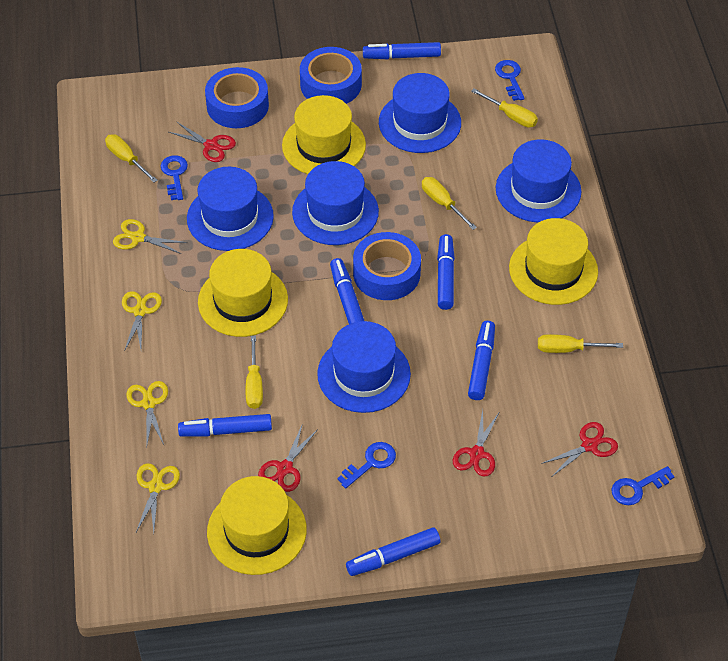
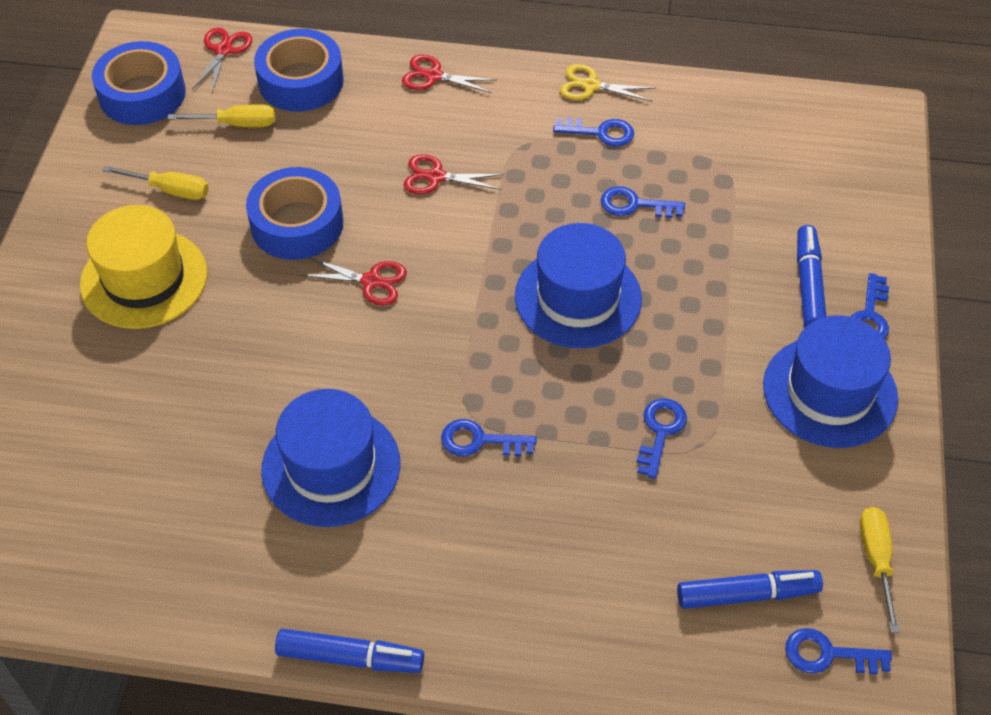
blue hat: [187,167,274,251] [292,161,379,245] [317,321,411,413] [379,73,461,153] [496,139,581,223] = 5 -> [261,389,400,527] [515,223,642,348] [763,315,898,448] = 3
blue key: [161,155,188,200] [337,442,396,489] [495,60,525,101] [611,466,675,505] = 4 -> [441,419,537,456] [553,117,634,147] [601,186,685,218] [637,398,687,479] [785,628,892,674] [850,273,889,339] = 6
blue marker: [178,414,272,437] [330,258,364,324] [346,527,440,576] [363,42,441,59] [437,234,455,310] [468,321,495,400] = 6 -> [275,629,424,673] [677,570,823,609] [797,225,826,327] = 3
yellow hat: [198,249,288,337] [207,476,307,575] [282,95,366,174] [509,218,598,305] = 4 -> [80,205,207,329] = 1
yellow scissors: [113,219,187,254] [122,291,162,351] [126,381,168,445] [136,463,180,533] = 4 -> [560,64,656,102] = 1
yellow screwdriver: [105,134,158,183] [246,335,263,409] [422,177,477,230] [471,89,538,127] [538,334,623,353] = 5 -> [102,166,209,200] [167,104,275,127] [860,507,900,633] = 3

